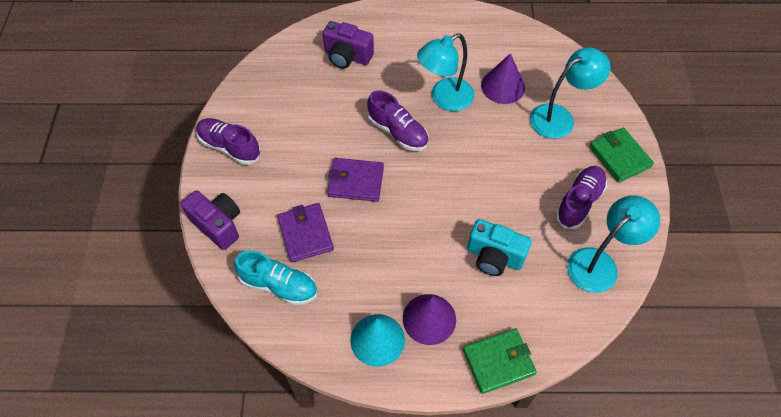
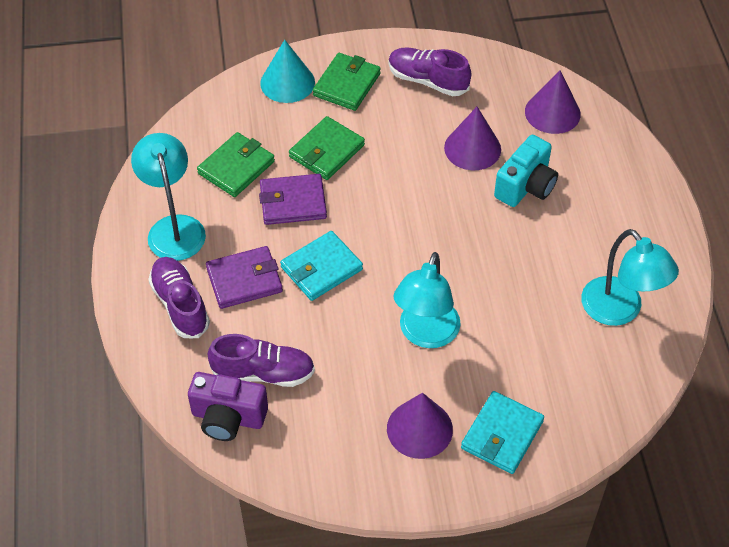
green wallet: [463,328,537,394] [589,127,654,183] = 2 -> [197,132,275,197] [289,116,365,180] [313,53,381,111] = 3
purple camera: [181,190,240,250] [323,21,374,68] = 2 -> [188,372,268,441] = 1
purple cone: [403,294,456,345] [481,53,525,104] = 2 -> [387,393,453,459] [444,107,501,170] [525,70,581,134] = 3
turquoise shoe: [234,251,318,305] = 1 -> none = 0
turquoise wallet: none = 0 -> [280,231,363,301] [461,391,544,474] = 2

